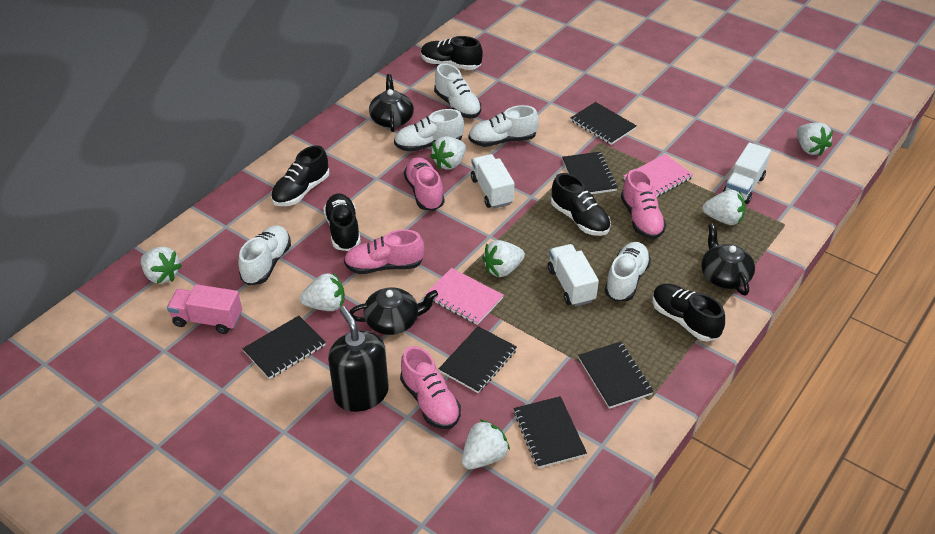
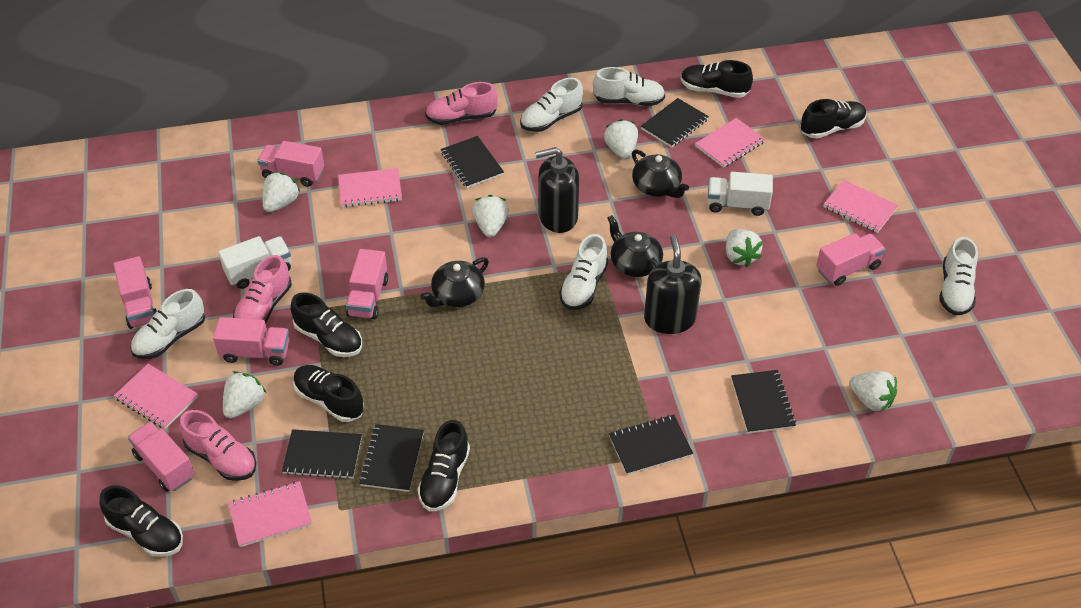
black shoe: [271,145,329,206] [323,194,361,251] [421,36,483,70] [551,173,611,236] [652,284,725,342] = 5 -> [99,485,183,557] [291,293,362,357] [293,365,364,422] [417,420,470,511] [681,60,753,98] [801,99,867,139] = 6
black soap dispenser: [328,306,389,412] = 1 -> [535,147,579,233] [644,235,702,334] = 2
pink notebook: [425,268,504,325] [624,154,693,197] = 2 -> [114,364,198,429] [228,481,312,547] [338,168,402,207] [695,118,765,168] [823,180,898,233] = 5
pink shoe: [344,229,424,274] [400,346,461,429] [404,157,445,211] [621,169,666,239] = 4 -> [180,410,256,481] [233,255,292,323] [425,82,498,125] = 3
pink truck: [167,284,242,334] = 1 -> [114,256,157,329] [128,422,195,492] [213,317,290,366] [257,141,324,187] [346,249,388,319] [816,233,886,286] = 6
white strawberry: [141,247,182,284] [300,273,345,311] [430,136,466,170] [462,419,510,469] [482,240,525,277] [702,190,746,225] [797,122,833,156] = 7 -> [223,371,266,419] [262,172,300,212] [472,195,509,237] [604,119,638,160] [726,229,762,267] [849,371,897,412] = 6
white truck: [471,154,514,208] [548,244,599,306] [723,142,771,204] = 3 -> [218,236,291,289] [707,172,773,216] = 2

